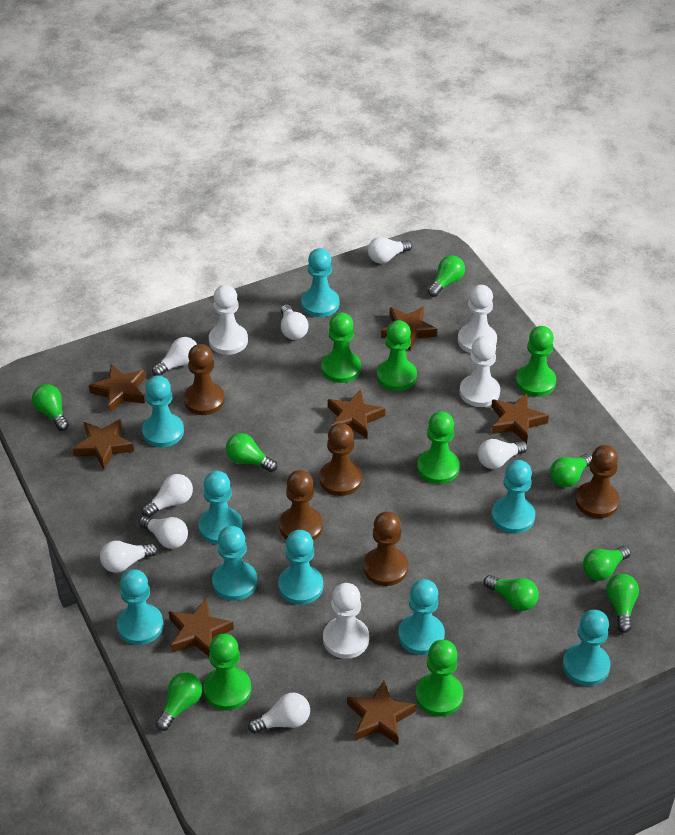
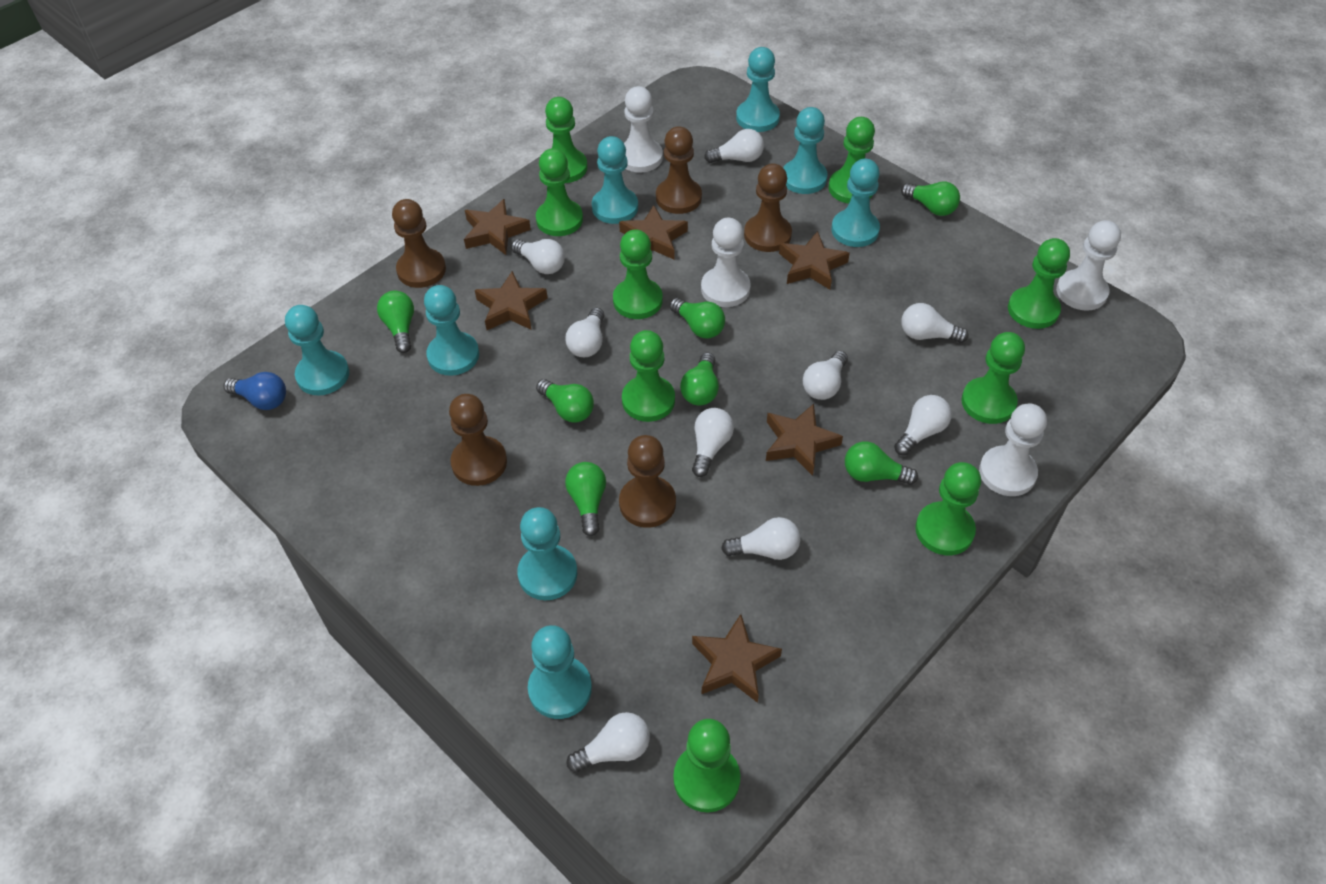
blue light bulb: none = 0 -> [224,372,286,410] = 1
brown star: [72,419,134,470] [89,364,146,413] [169,598,234,656] [328,389,385,439] [347,680,416,745] [381,307,437,352] [492,393,549,444] = 7 -> [464,199,531,255] [475,271,548,330] [619,205,688,259] [692,614,782,703] [766,404,843,476] [779,231,850,290] = 6
green light bulb: [32,384,69,431] [156,672,202,731] [226,433,277,472] [428,255,465,297] [484,575,539,611] [550,453,592,487] [583,546,631,581] [606,574,639,633] = 8 -> [377,291,414,353] [536,379,594,423] [565,462,606,536] [670,298,725,338] [680,352,719,406] [845,442,918,485] [901,182,960,216] = 7
green pawn: [204,634,251,710] [321,312,361,383] [377,320,417,391] [415,640,464,716] [417,411,460,484] [516,326,556,397] = 6 -> [536,148,583,236] [545,97,588,183] [613,229,663,319] [622,330,675,422] [673,719,740,812] [829,117,875,204] [915,462,981,555] [961,332,1025,424] [1008,238,1070,329] = 9
turquoise pawn: [117,569,163,645] [142,375,184,447] [198,471,242,545] [212,526,257,601] [278,530,323,605] [301,248,339,317] [398,579,445,655] [491,460,535,534] [563,610,611,686] = 9 -> [285,305,349,395] [424,285,479,376] [517,507,577,600] [528,625,592,719] [592,136,638,224] [736,47,780,132] [783,107,828,194] [832,159,880,247] = 8
white light bulb: [100,541,158,573] [139,515,188,549] [142,474,193,517] [152,337,197,376] [248,693,310,734] [281,305,309,340] [368,237,412,264] [478,439,528,469] = 8 -> [511,239,565,274] [565,308,604,357] [566,712,650,773] [692,408,734,477] [704,129,764,163] [721,517,800,560] [803,351,848,400] [894,395,952,456] [901,303,969,343] = 9

